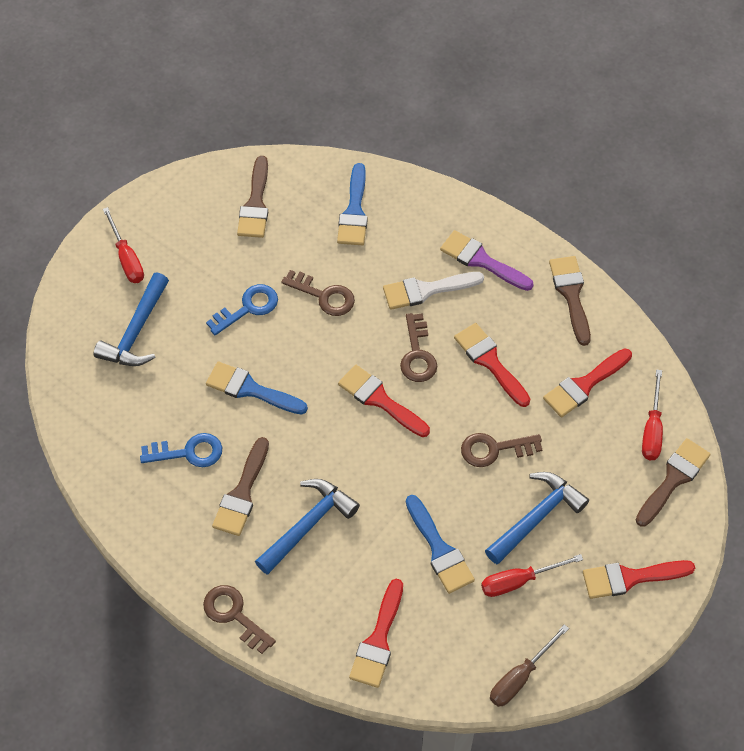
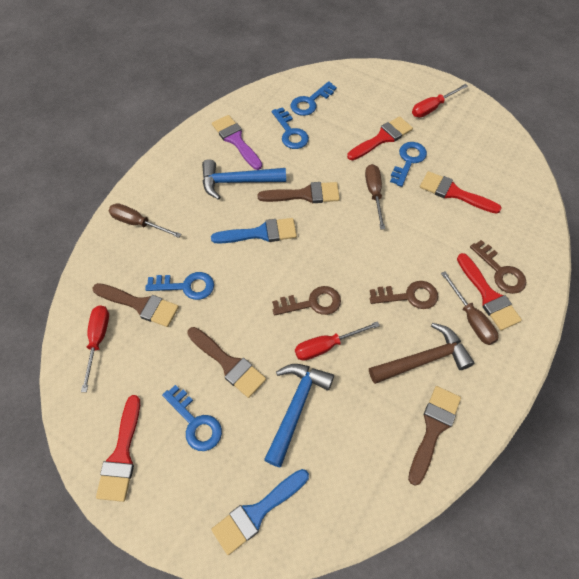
blue brush: [206,362,308,415] [337,163,368,245] [406,495,475,594] = 3 -> [211,218,297,244] [211,469,309,555] = 2
blue hammer: [94,272,169,366] [255,479,360,575] [485,472,589,564] = 3 -> [202,159,286,200] [264,364,334,468] = 2
blue key: [140,433,222,467] [206,284,278,335] = 2 -> [145,272,214,300] [162,385,222,451] [272,107,309,149] [291,81,337,116] [390,142,427,187] = 5
brown hammer: none = 0 -> [369,323,474,384] = 1
brown key: [203,585,276,654] [281,270,355,316] [400,313,437,382] [461,433,542,467] = 4 -> [272,286,341,315] [370,281,438,309] [470,240,526,294] = 3
brown screwdriver: [490,624,569,707] = 1 -> [109,203,181,238] [365,164,385,229] [441,271,499,345] = 3
red brush: [338,365,430,437] [349,579,403,688] [454,323,530,407] [543,348,632,417] [583,560,695,599] = 5 -> [96,395,140,502] [347,116,413,160] [420,171,502,214] [457,253,522,331] = 4
white brush: [383,272,484,310] = 1 -> none = 0

